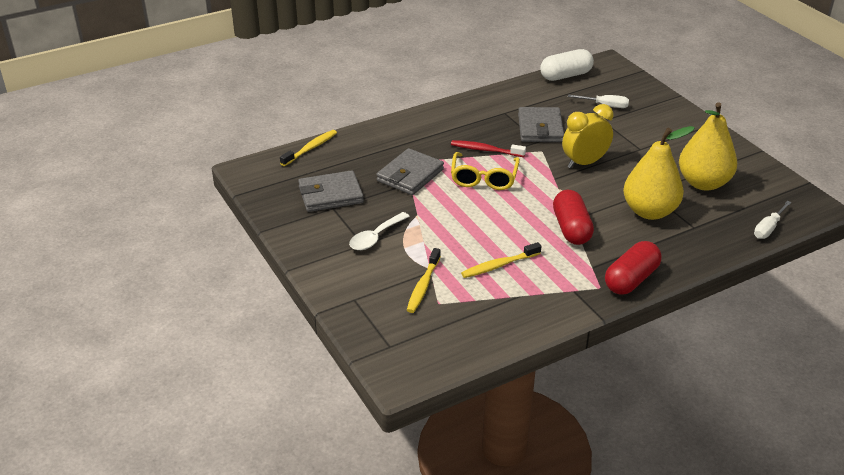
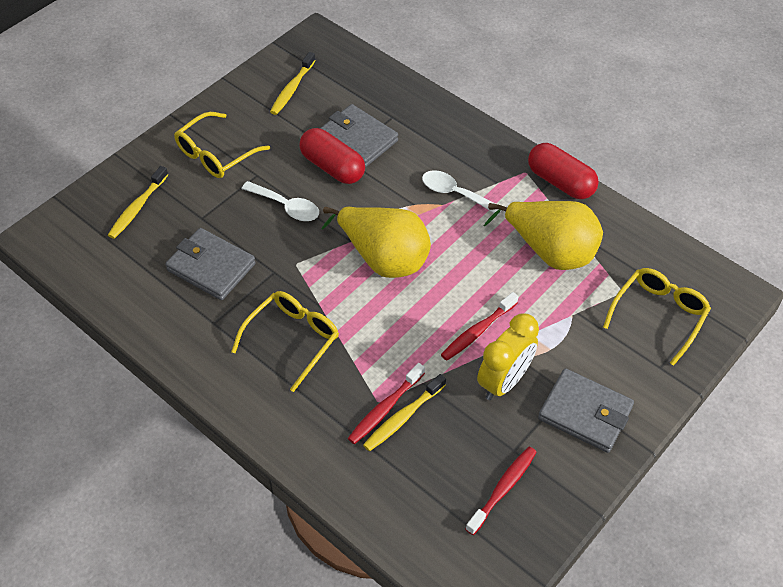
red toothbrush: [451,140,526,157] = 1 -> [348,363,425,444] [441,292,518,361] [466,446,537,535] = 3
white capsule: [540,49,594,81] = 1 -> none = 0
white screwdriver: [568,94,629,108] [754,201,792,239] = 2 -> none = 0
white spoon: [349,212,410,250] = 1 -> [242,181,319,221] [422,170,502,216] = 2
yellow glasses: [451,152,520,190] = 1 -> [174,112,270,178] [231,291,339,392] [603,268,711,366] = 3

